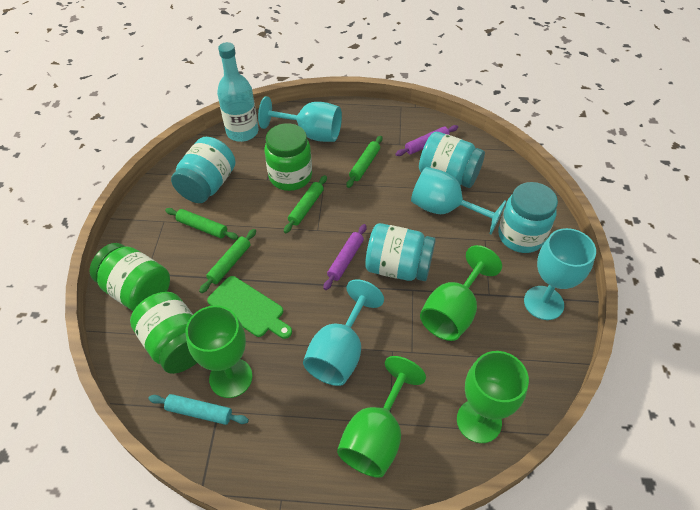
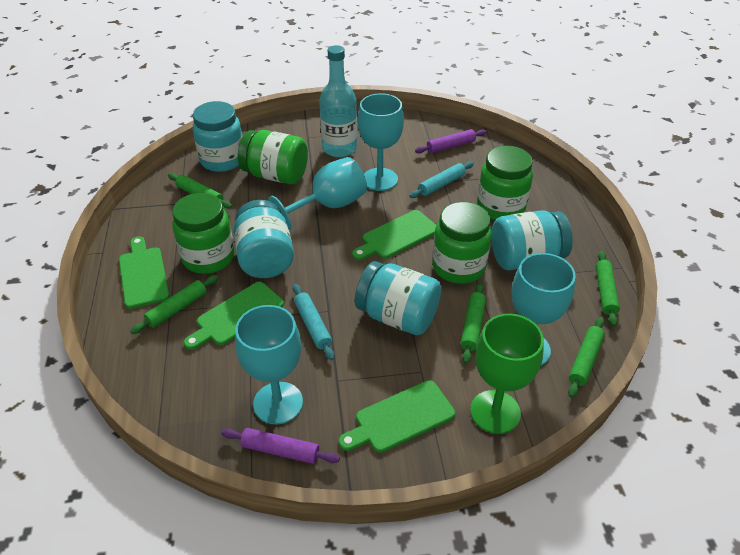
green cutting board: [207,276,292,339] = 1 -> [119,236,169,309] [184,282,284,350] [338,380,455,453] [352,210,436,260] = 4
green goblet: [186,305,252,398] [337,356,426,478] [420,245,502,341] [457,351,529,443] = 4 -> [470,314,544,434] = 1
green jar: [90,243,170,311] [130,292,197,374] [265,123,312,191] = 3 -> [172,193,235,274] [238,130,308,184] [432,202,492,284] [477,146,533,220] = 4
green rolling pin: [165,208,238,240] [199,229,256,293] [284,175,327,233] [346,136,382,188] = 4 -> [130,275,218,334] [168,173,232,209] [460,283,486,363] [568,317,605,398] [596,251,620,326] = 5
turquoise rolling pin: [148,394,249,425] = 1 -> [293,284,334,360] [409,161,474,198] = 2

